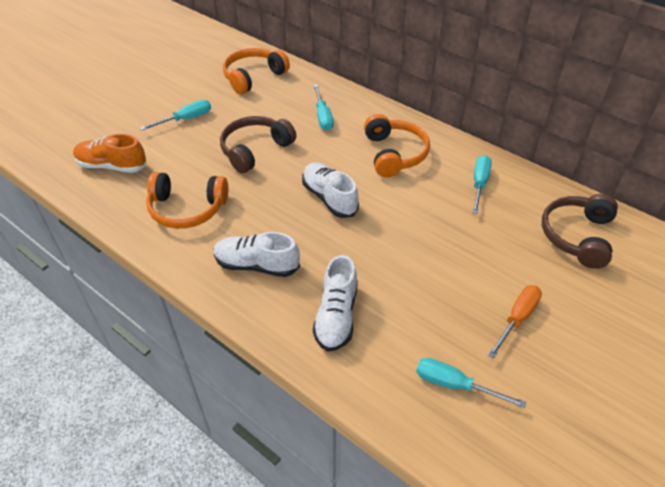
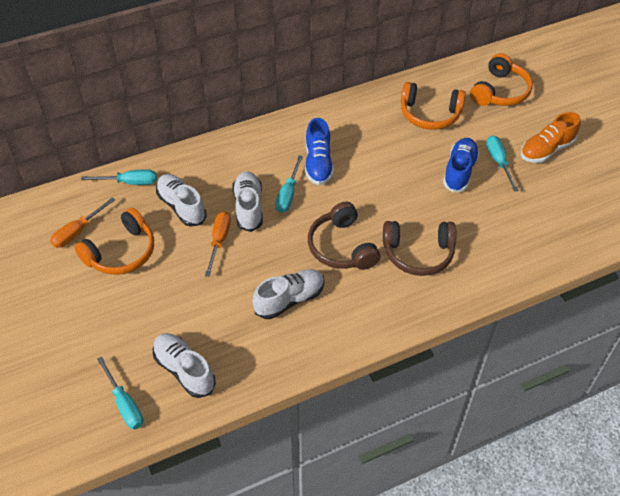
blue shoe: none = 0 -> [305,118,334,185] [443,138,480,193] = 2
orange screwdriver: [488,285,542,359] = 1 -> [50,197,115,248] [205,211,231,277] = 2
white shoe: [213,232,300,277] [302,162,359,218] [313,255,358,351] = 3 -> [153,333,216,398] [156,174,207,227] [233,171,263,232] [252,269,325,319] = 4

